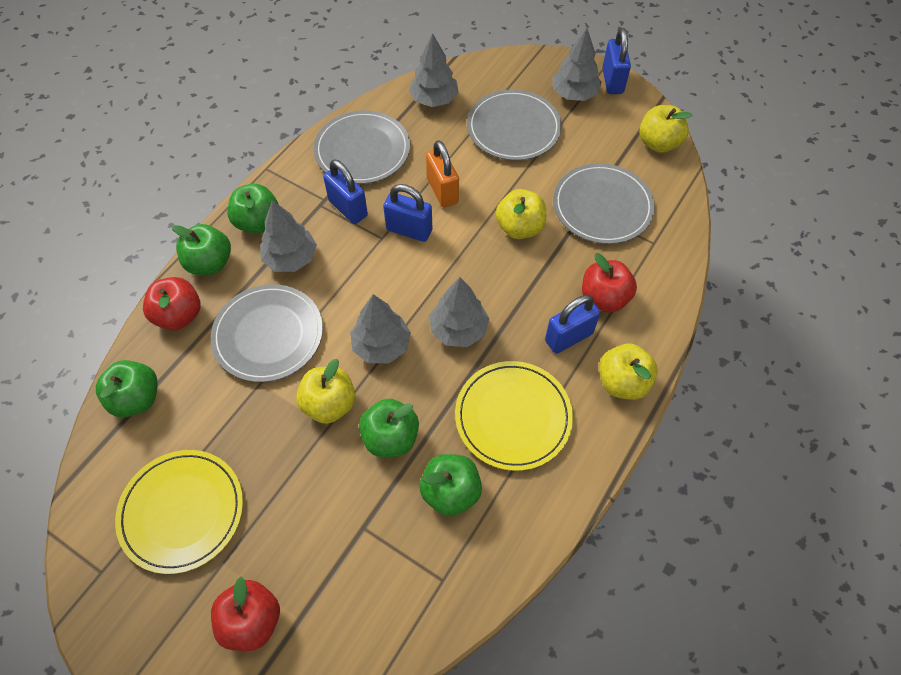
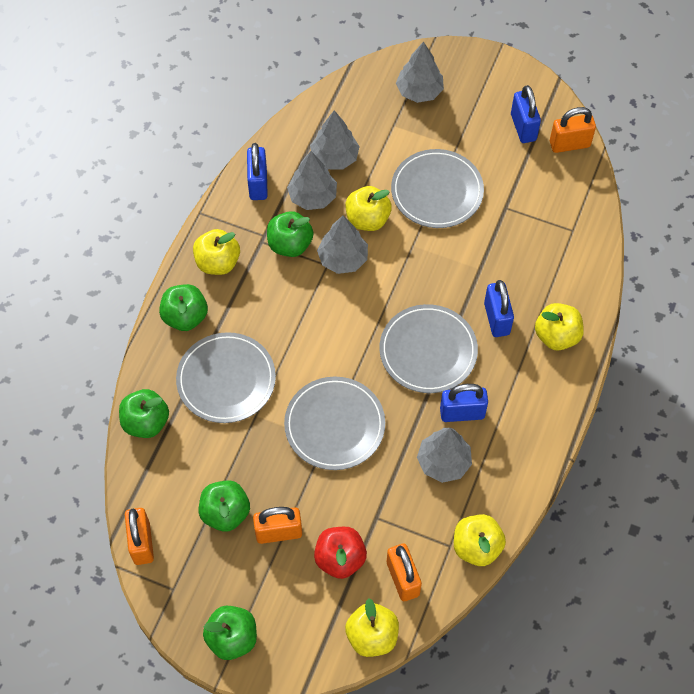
orange padlock: [426,140,459,207] = 1 -> [125,508,154,565] [253,507,302,544] [387,543,422,601] [550,107,596,153] = 4
red apple: [143,277,201,330] [211,577,280,651] [582,253,637,313] = 3 -> [314,527,367,579] = 1
yellow apple: [296,359,356,424] [495,189,546,239] [599,344,658,400] [639,105,692,153] = 4 -> [193,229,240,275] [345,186,392,231] [345,598,399,657] [454,514,506,566] [535,303,584,351] = 5
yellow plate: [115,450,243,574] [455,361,573,471] = 2 -> none = 0

